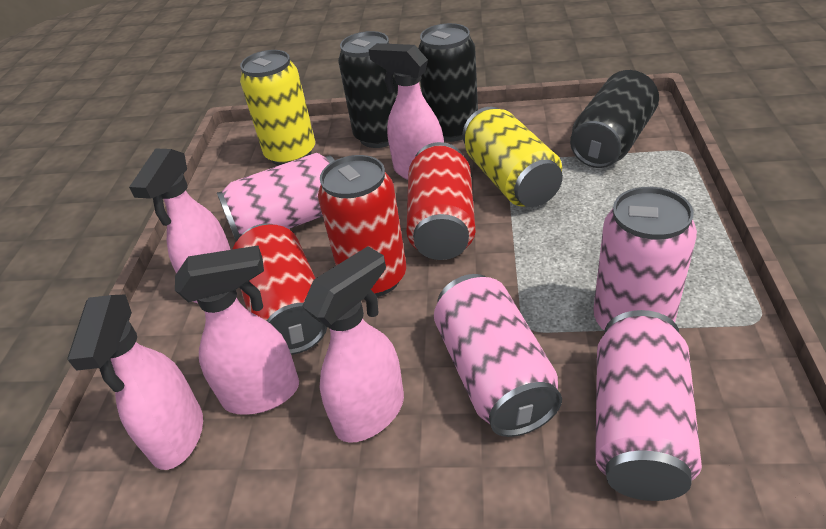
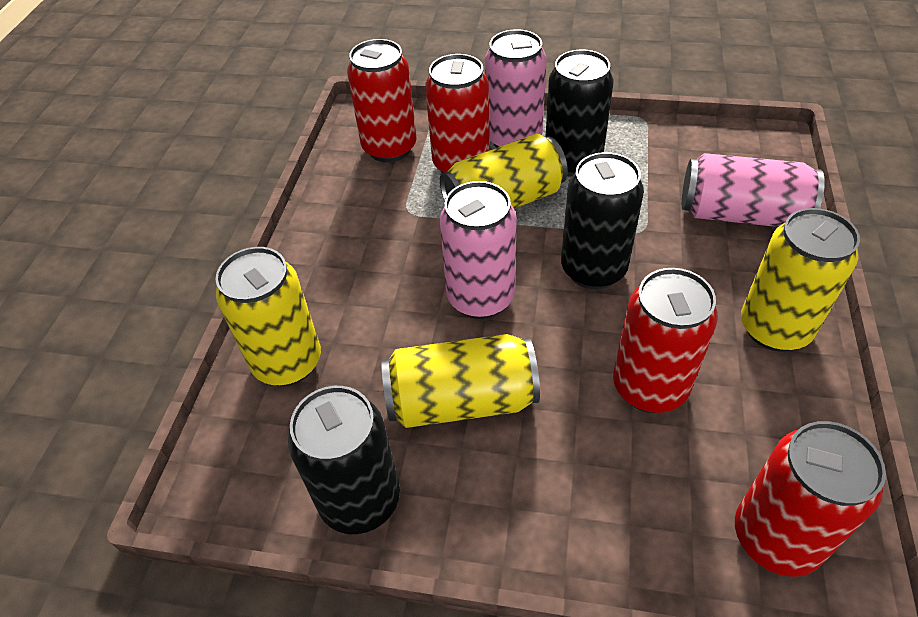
pink can: [217,153,335,241] [434,274,562,437] [593,187,697,331] [595,310,702,501] = 4 -> [440,181,517,319] [485,29,547,148] [682,153,825,227] = 3
pink spray bottle: [67,295,203,470] [129,148,231,303] [175,246,299,415] [302,246,404,443] [369,43,444,180] = 5 -> none = 0
red can: [233,223,327,355] [318,155,406,297] [406,142,476,260] = 3 -> [347,39,417,162] [425,54,490,173] [613,268,718,413] [735,421,886,576] = 4
yellow can: [240,50,315,166] [462,107,563,207] = 2 -> [216,247,321,386] [381,334,540,428] [440,134,568,209] [741,208,860,351] = 4

